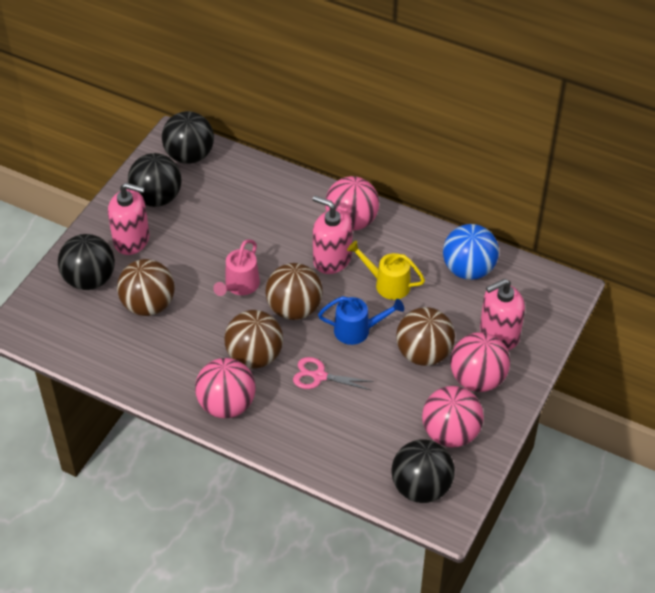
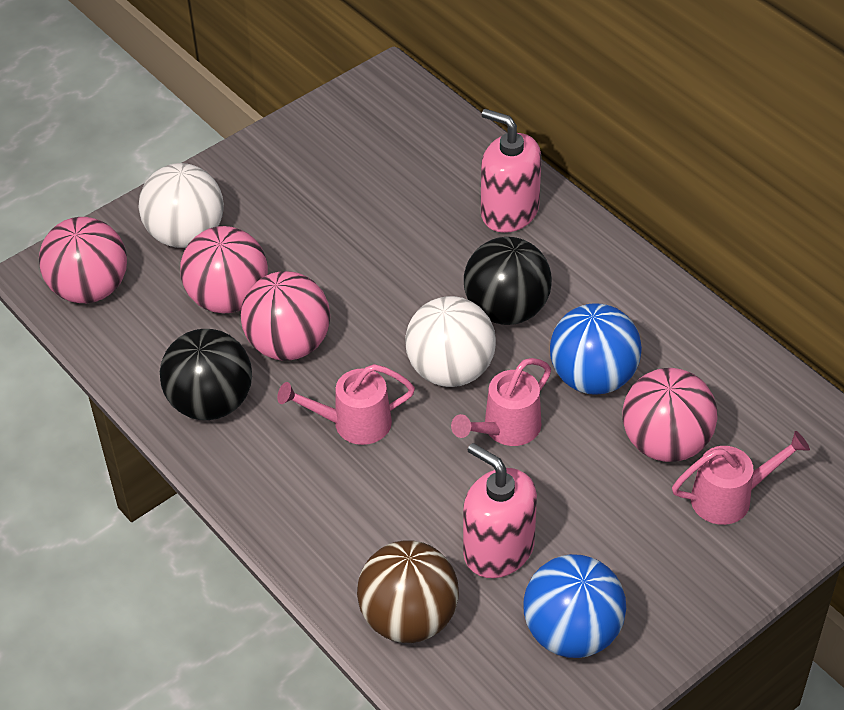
black ball: [58,234,115,290] [128,153,182,207] [162,111,214,164] [392,439,455,503] = 4 -> [160,329,252,420] [464,237,552,325] = 2
blue ball: [443,224,499,280] = 1 -> [523,554,626,658] [550,303,642,395] = 2
blue watering can: [318,296,404,345] = 1 -> none = 0
brown ball: [117,259,175,316] [224,310,283,369] [265,263,323,320] [396,307,455,366] = 4 -> [357,540,459,643] = 1
pink scissors: [293,357,374,391] = 1 -> none = 0
pink soap dispenser: [108,183,149,255] [312,196,353,274] [480,279,525,350] = 3 -> [463,443,537,578] [481,109,542,233] = 2
pink watering can: [213,239,260,296] = 1 -> [277,364,415,445] [451,358,551,446] [672,431,810,525] = 3
white ball: none = 0 -> [138,163,224,248] [405,296,496,387] = 2
yellow watering can: [347,241,425,300] = 1 -> none = 0

